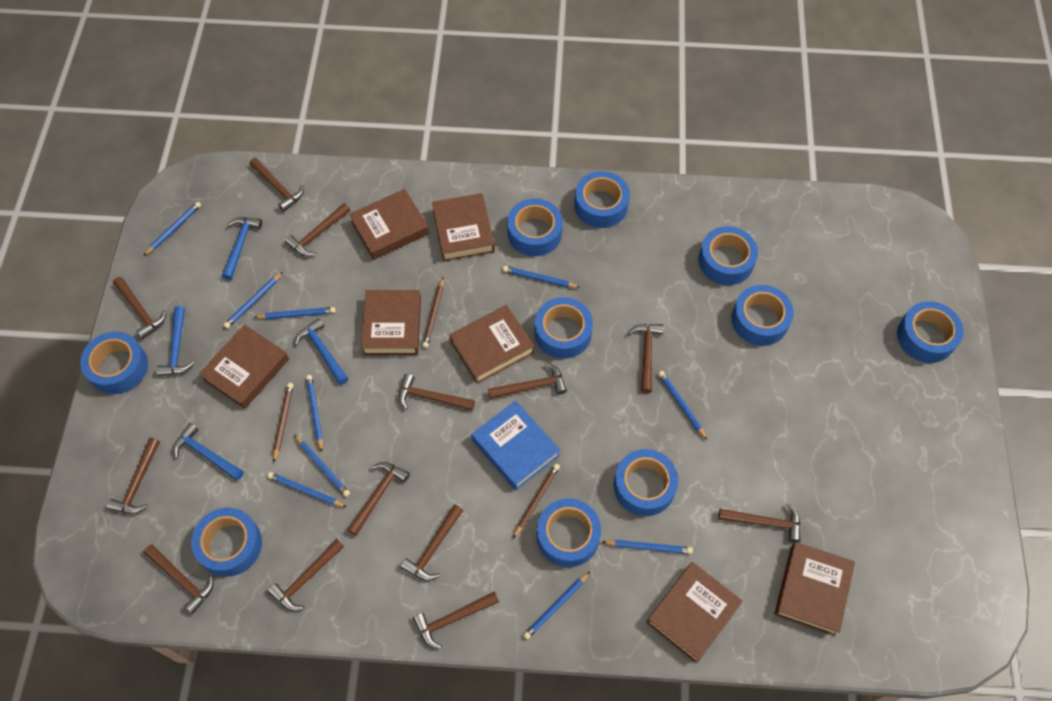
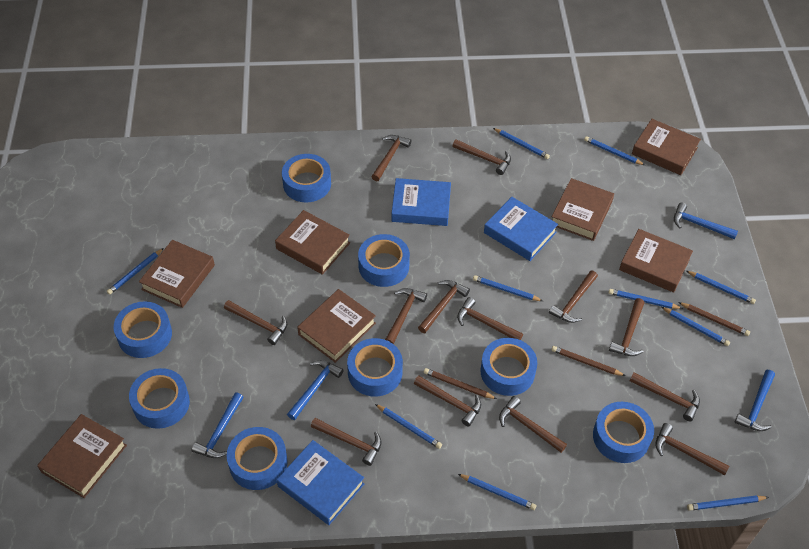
blue book: [472,401,560,490] = 1 -> [277,440,364,525] [391,178,451,226] [484,197,558,261] = 3
blue tape: [80,332,148,394] [191,507,262,577] [507,198,563,256] [534,297,593,359] [537,498,601,567] [574,171,630,228] [614,449,679,516] [698,226,758,285] [731,285,794,346] [897,301,964,363] = 10 -> [114,301,172,358] [129,368,190,429] [227,427,288,490] [282,154,331,202] [347,338,403,397] [358,234,410,287] [480,338,537,396] [593,402,654,463] = 8

